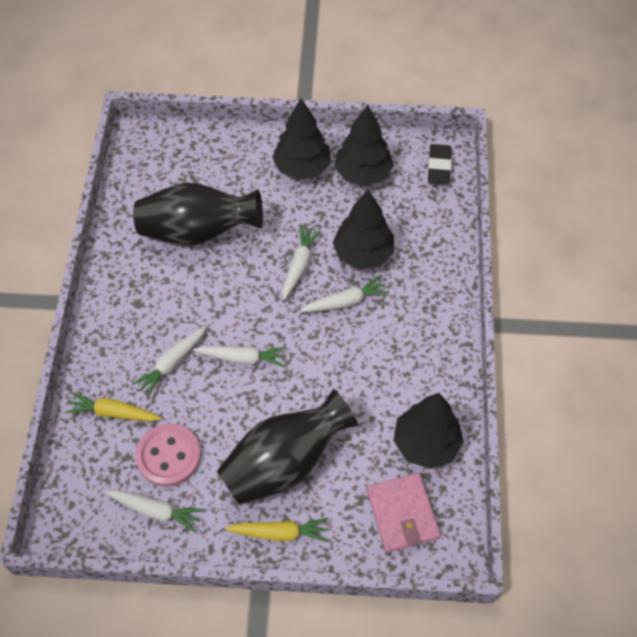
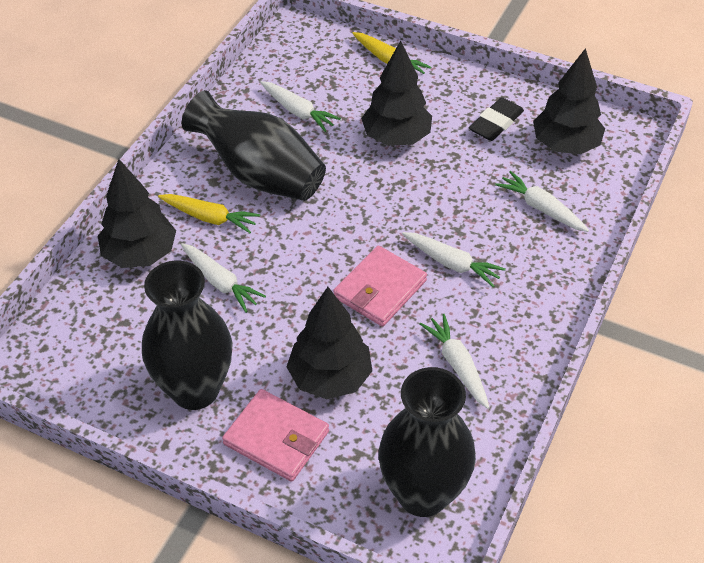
black vase: [133,183,263,246] [217,389,358,505] = 2 -> [142,261,233,410] [182,90,326,201] [379,367,476,517] = 3
pink button: [135,423,201,487] = 1 -> none = 0
pink wallet: [367,473,441,553] = 1 -> [222,389,329,482] [333,246,427,327] = 2

